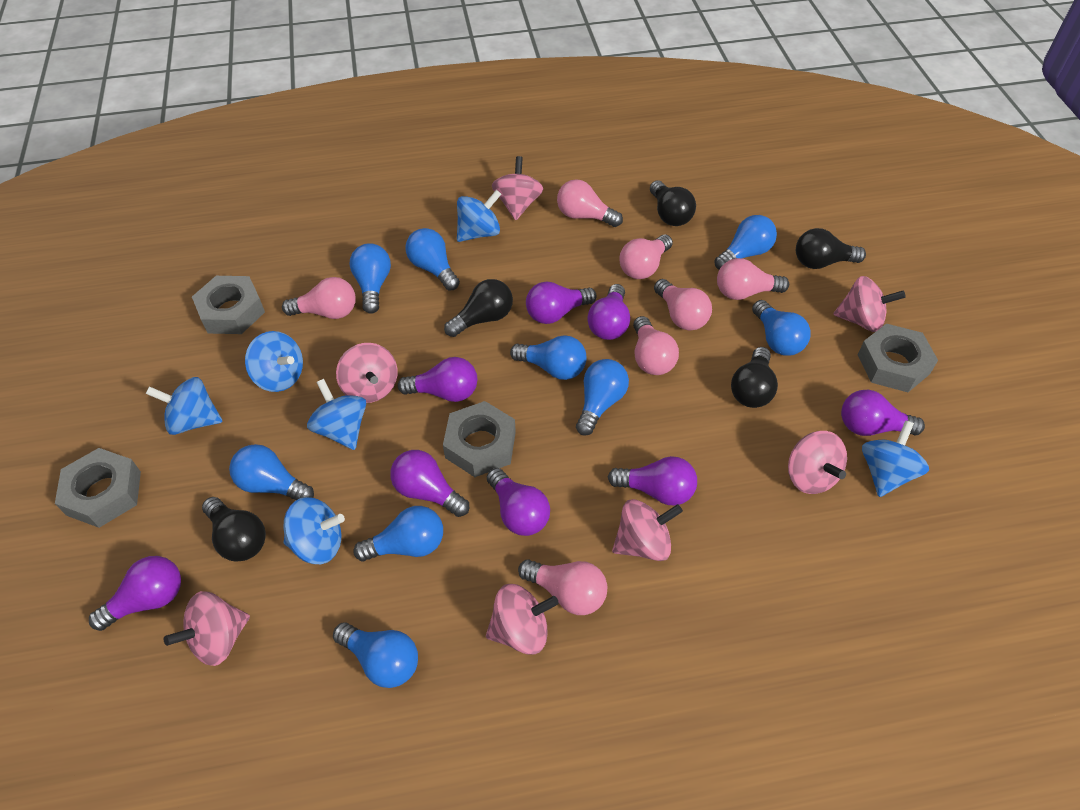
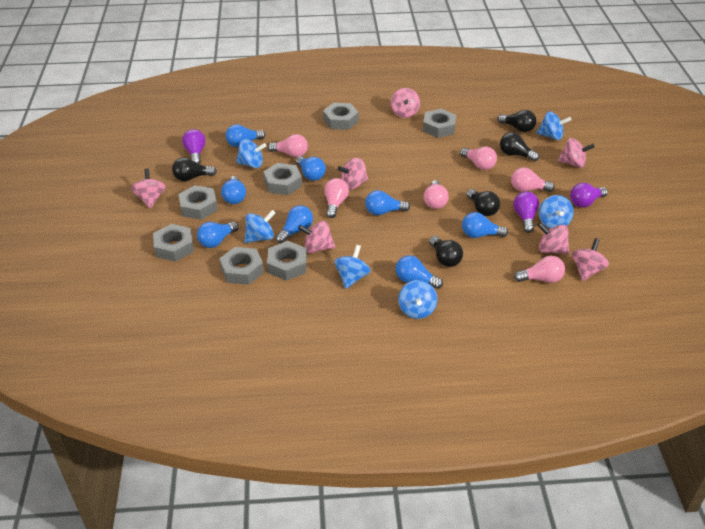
blue light bulb: [229,444,314,500] [333,623,418,688] [350,243,391,314] [353,506,443,561] [405,228,460,291] [510,335,587,380] [576,359,629,436] [715,215,777,270] [752,300,811,356] = 9 -> [197,222,239,248] [221,176,246,204] [226,124,266,147] [276,205,313,243] [296,156,326,181] [365,190,410,215] [396,255,443,289] [462,212,508,238] = 8
grey nut: [55,448,141,528] [192,276,265,334] [443,401,516,477] [858,323,938,392] = 4 -> [153,224,194,262] [178,185,218,220] [219,247,264,285] [263,163,302,195] [267,241,307,281] [323,103,359,130] [423,109,456,138] = 7
pink light bulb: [282,277,356,319] [518,559,607,615] [557,179,623,227] [620,234,673,279] [633,316,679,375] [654,279,712,331] [717,258,789,300] = 7 -> [268,134,308,157] [324,178,349,218] [424,180,449,209] [460,146,497,170] [511,167,555,192] [514,256,565,283] = 6
purple light bulb: [89,556,181,631] [390,450,469,517] [398,357,477,402] [487,468,550,536] [526,281,597,324] [587,284,630,340] [608,456,697,505] [841,390,925,436] = 8 -> [182,129,206,164] [513,191,539,233] [570,183,608,207] = 3

